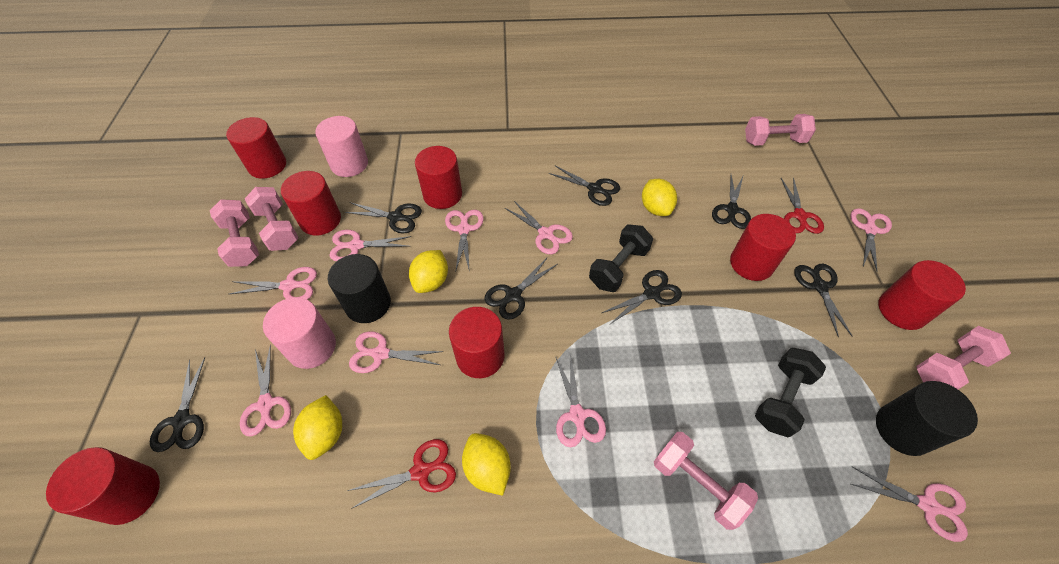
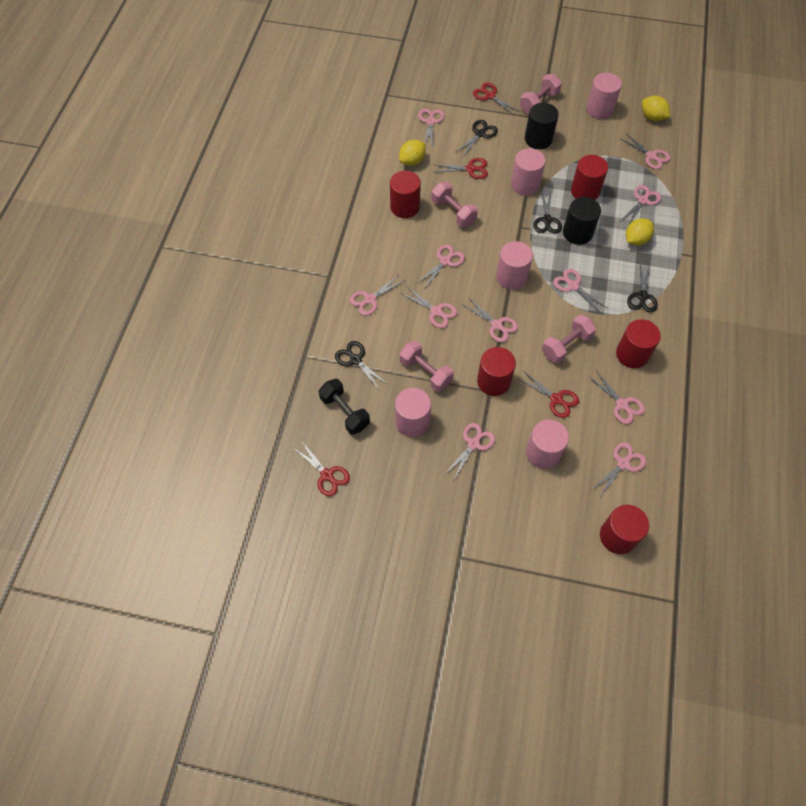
black dumbbell: [589,224,653,292] [755,348,826,437] = 2 -> [319,379,370,435] = 1
black scissors: [150,357,205,452] [345,202,422,234] [484,257,558,320] [549,166,620,206] [602,270,682,325] [712,175,751,229] [794,264,852,337] = 7 -> [335,341,388,389] [456,120,498,156] [533,190,562,234] [627,263,658,312] = 4
pink cylinder: [263,297,336,369] [315,116,368,177] = 2 -> [395,388,431,437] [496,241,533,290] [511,148,545,196] [526,420,569,469] [586,73,622,119] = 5
pink dumbbell: [210,199,259,267] [245,187,298,251] [654,432,758,530] [745,114,816,146] [916,326,1011,389] = 5 -> [400,340,454,392] [431,182,478,227] [520,74,562,114] [542,315,596,363] = 4
pink scissors: [230,267,317,300] [240,344,291,437] [329,230,411,261] [349,331,444,373] [445,210,484,270] [505,201,573,255] [556,353,606,447] [850,208,892,271] [851,467,968,542] = 9 -> [349,276,405,316] [401,287,457,328] [417,245,465,288] [418,109,444,145] [444,423,495,481] [462,297,518,342] [553,269,607,313] [588,370,645,424] [591,442,646,498] [621,133,671,169] [621,185,661,224] = 11
red cylinder: [46,447,160,525] [226,117,286,179] [281,171,341,236] [415,146,462,209] [449,307,505,378] [730,214,796,281] [878,260,966,330] = 7 -> [390,171,421,218] [477,347,516,396] [571,155,608,200] [600,505,649,554] [616,319,661,368] = 5
red scissors: [347,439,456,509] [781,177,824,234] = 2 -> [293,442,350,496] [433,158,488,179] [473,82,520,115] [517,371,579,418] = 4
yellow lemon: [293,395,342,460] [409,250,448,293] [462,433,511,496] [642,179,677,216] = 4 -> [399,140,426,166] [626,218,654,246] [642,96,670,121] = 3

